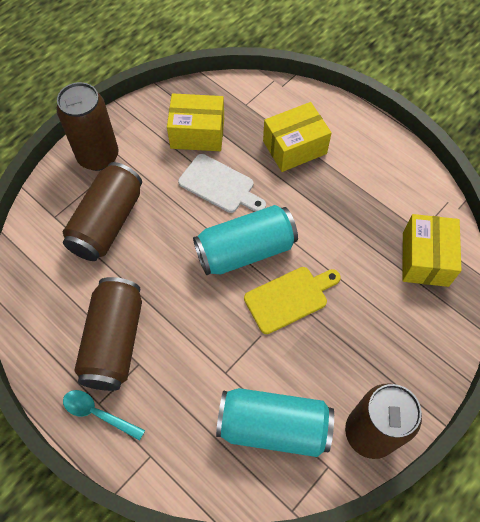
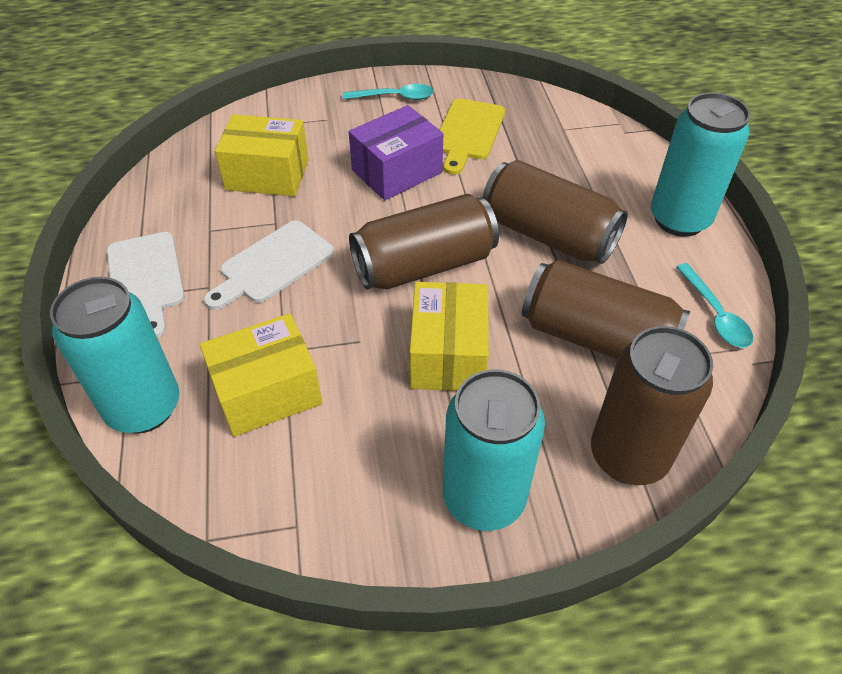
purple box: none = 0 -> [349,105,443,200] = 1
turquoise can: [193,205,298,275] [216,388,334,457] = 2 -> [50,277,179,434] [443,369,545,531] [651,93,750,237] = 3
turquoise spoon: [63,390,145,441] = 1 -> [343,84,434,100] [676,263,753,348] = 2
white cutting board: [178,154,266,213] = 1 -> [107,232,185,338] [204,220,334,310] = 2

